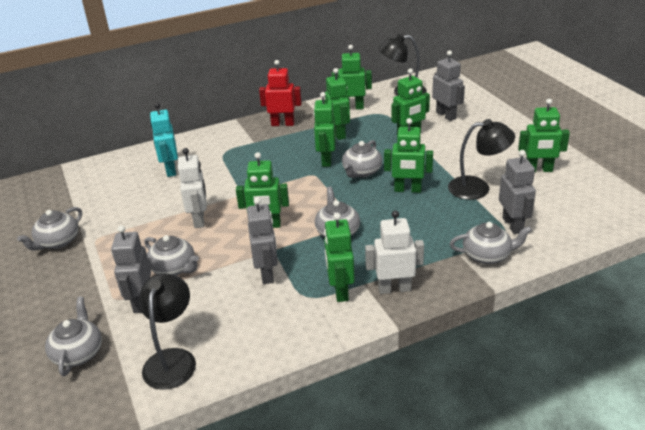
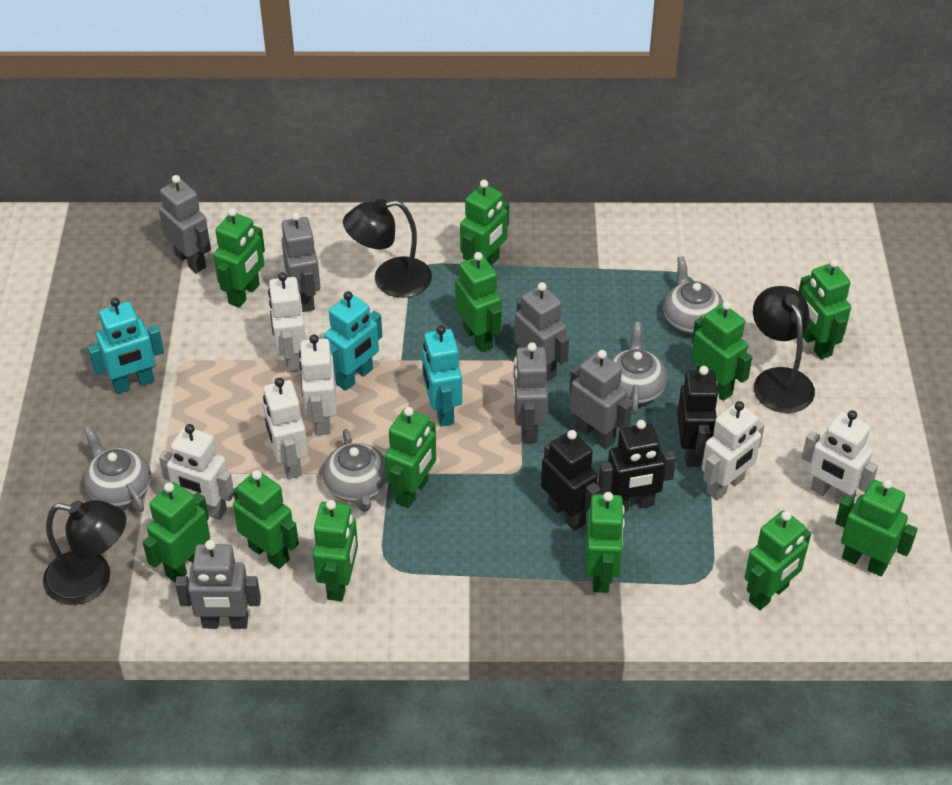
black robot: none = 0 -> [541,430,600,531] [598,420,676,511] [677,366,719,466] = 3
green robot: [236,152,289,228] [313,92,336,167] [324,213,355,302] [325,68,350,140] [331,45,372,110] [384,118,433,193] [391,68,430,135] [518,99,570,172] = 8 -> [143,482,210,583] [213,208,265,308] [233,470,299,569] [313,500,358,601] [385,407,436,508] [455,252,502,352] [460,180,509,265] [586,492,625,593] [691,301,752,401] [745,510,811,610] [799,259,851,359] [835,479,917,576] = 12
grey robot: [111,225,151,313] [247,197,278,284] [432,50,465,121] [499,150,536,234] = 4 -> [159,175,211,273] [175,540,261,629] [281,212,320,312] [513,342,548,443] [514,282,569,381] [569,350,632,449] = 6
grey teapot: [17,207,82,250] [45,297,102,376] [144,235,199,276] [315,186,360,237] [342,140,382,178] [450,222,532,264] = 6 -> [84,426,151,512] [323,429,387,511] [611,322,667,415] [663,257,723,334] = 4
red robot: [259,60,302,126] = 1 -> none = 0
turquoise robot: [150,103,178,177] = 1 -> [88,298,164,394] [324,291,382,391] [422,325,462,426] = 3
white robot: [178,148,207,228] [365,210,424,294] = 2 -> [159,424,234,520] [263,378,308,479] [268,272,306,373] [299,334,337,435] [702,401,764,500] [802,410,878,505] = 6

